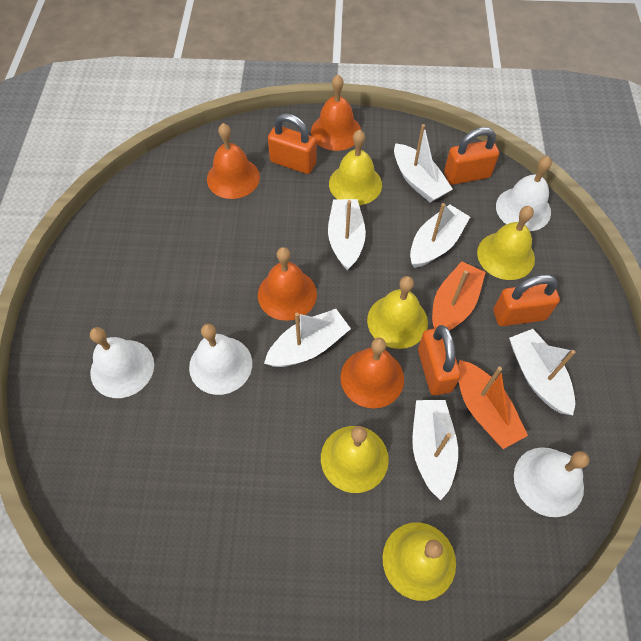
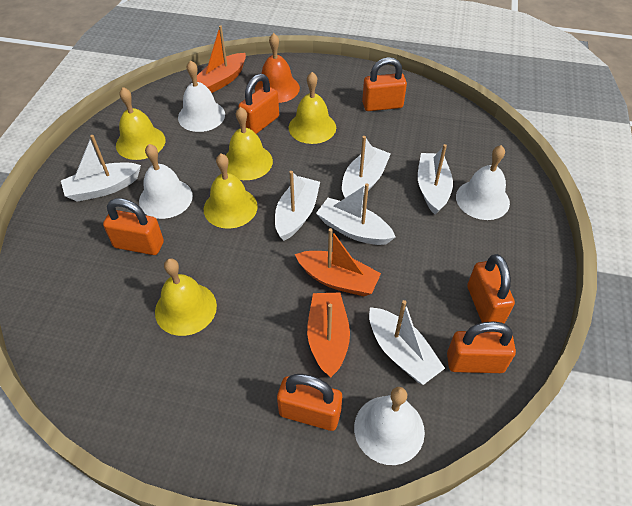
orange bell: [207,123,260,199] [258,247,317,321] [311,75,361,151] [340,338,404,408] = 4 -> [255,33,300,103] = 1
orange boat: [432,261,486,330] [458,360,528,449] = 2 -> [197,25,246,93] [295,228,381,296] [307,293,350,377] = 3
orange padlock: [268,113,317,174] [418,325,461,395] [444,127,499,185] [493,275,560,326] = 4 -> [103,198,164,255] [238,74,279,134] [277,374,342,431] [362,57,407,111] [447,321,516,373] [467,254,515,323] = 6

